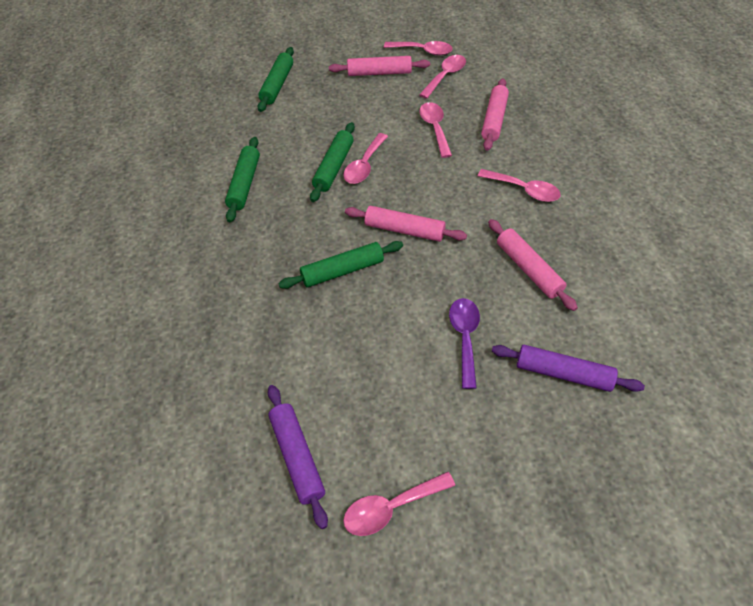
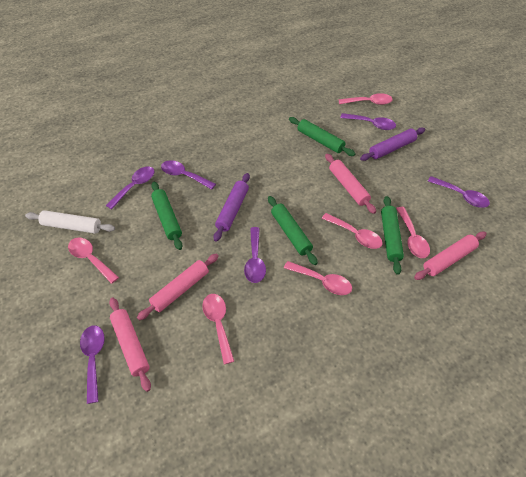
purple spoon: [449,298,480,389] = 1 -> [80,325,105,404] [106,167,155,210] [161,160,216,190] [244,227,266,283] [340,113,396,130] [428,176,490,208] = 6
white rolling pin: none = 0 -> [25,210,115,234] = 1

